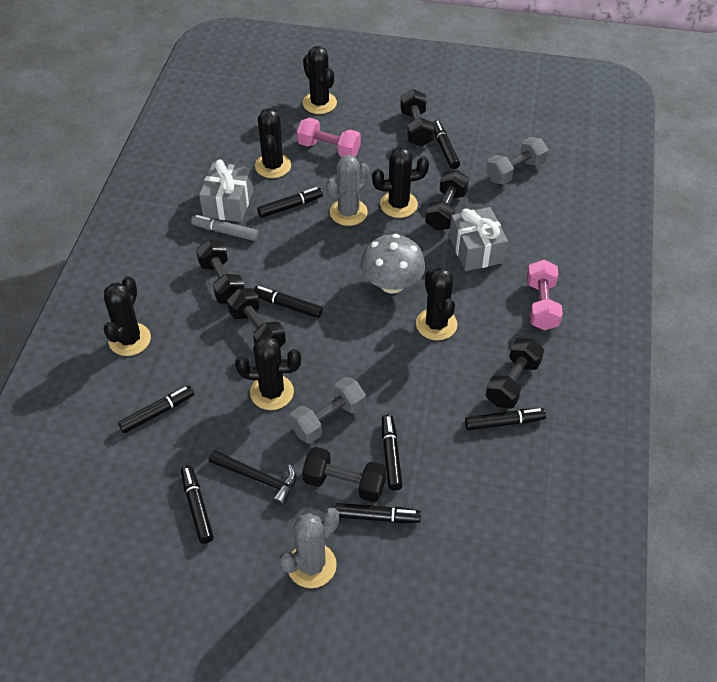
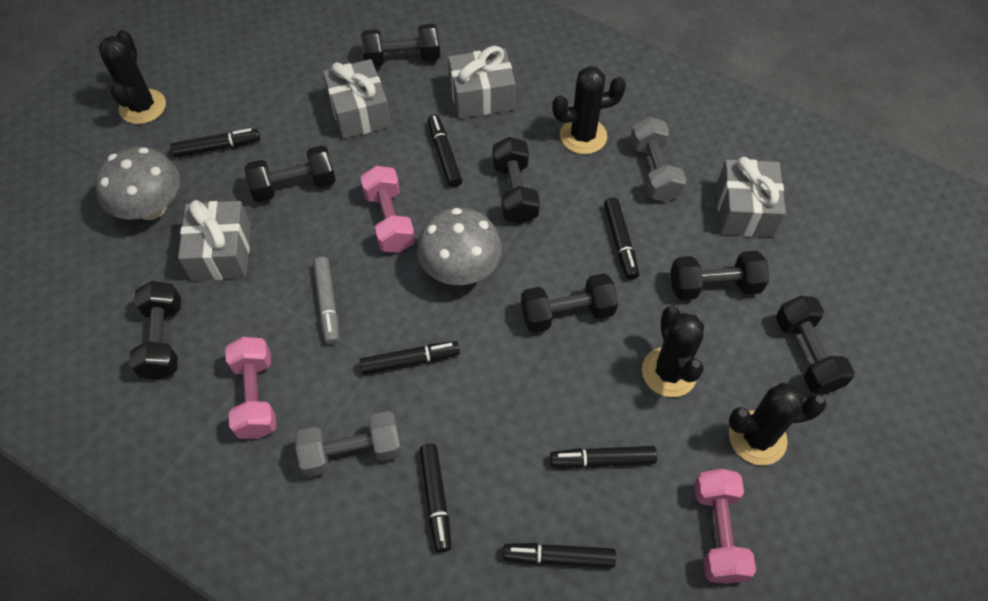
black cactus: [104,276,151,356] [235,336,301,410] [255,108,291,178] [303,46,337,114] [372,147,429,218] [416,267,458,340] = 6 -> [99,30,166,124] [552,66,626,154] [642,306,704,397] [728,383,827,465] = 4
black dumbbell: [196,240,245,304] [227,288,286,347] [302,447,386,502] [400,89,434,147] [425,170,469,231] [486,338,544,408] = 6 -> [129,281,181,380] [245,145,336,202] [361,24,440,66] [492,137,540,224] [521,273,618,333] [671,251,769,300] [776,296,855,394] = 7
black hammer: [209,450,296,507] = 1 -> none = 0
black marker: [118,386,194,433] [181,466,214,544] [253,286,323,318] [257,187,323,218] [335,503,421,523] [382,414,403,491] [433,121,460,169] [465,408,546,430] = 8 -> [170,128,260,157] [359,341,460,375] [419,444,451,553] [428,115,462,187] [503,543,616,568] [550,446,657,468] [604,197,639,280] = 7
grey cactus: [279,507,339,588] [326,155,370,226] = 2 -> none = 0
grey gift: [199,159,254,222] [449,207,508,271] = 2 -> [178,200,251,281] [323,59,391,139] [448,46,516,119] [717,157,786,237] = 4
grey mushroom: [360,234,425,294] = 1 -> [95,147,180,220] [417,208,502,285] = 2
pink dumbbell: [297,118,361,157] [527,260,563,330] = 2 -> [225,337,276,439] [360,166,415,253] [694,469,756,584] = 3

